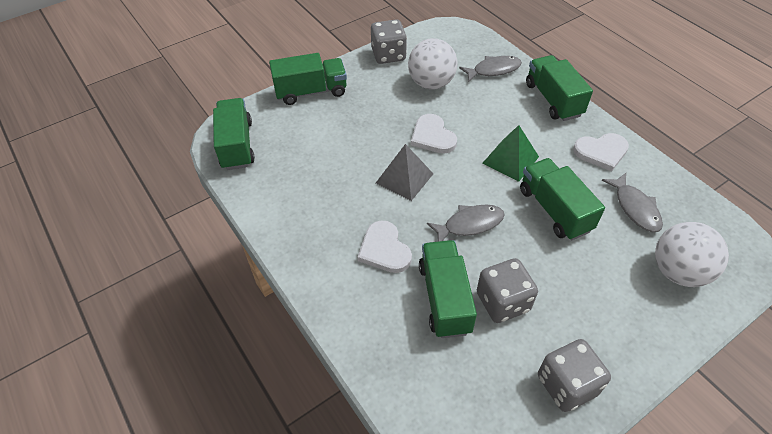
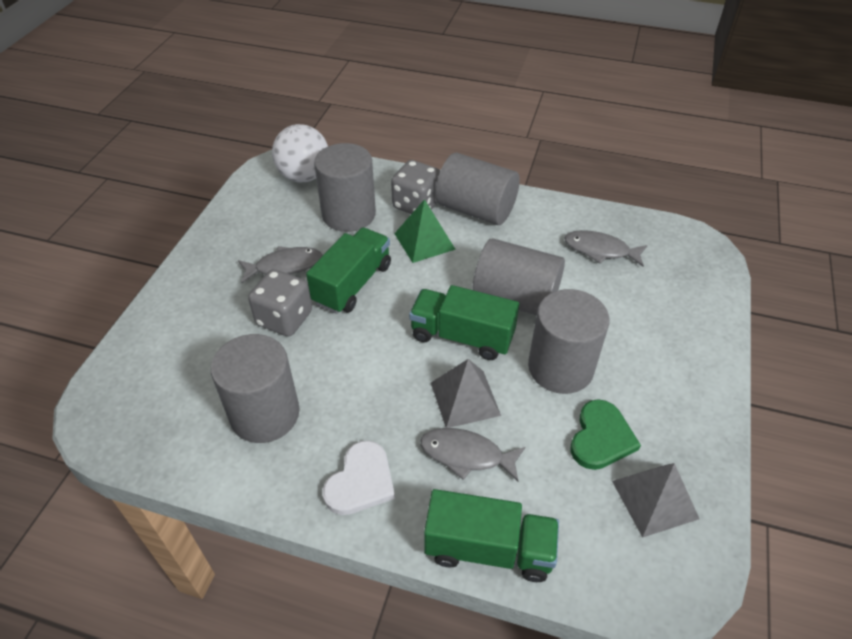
green heart: none = 0 -> [570,399,641,470] = 1
green truck: [213,98,255,170] [269,53,347,105] [419,240,477,338] [520,158,605,240] [526,55,593,121] = 5 -> [306,227,391,314] [409,285,519,360] [424,489,559,582] = 3
grey cylinder: none = 0 -> [211,334,300,443] [314,143,376,232] [435,153,520,225] [472,238,565,316] [528,289,609,394] = 5
grey dice: [371,20,407,64] [477,258,538,323] [538,339,611,412] = 3 -> [248,269,312,336] [391,160,440,214] = 2
grey pyramid: [376,144,433,201] = 1 -> [431,359,501,428] [612,463,699,538] = 2
white ball: [408,38,457,89] [655,222,729,287] = 2 -> [272,124,328,182] = 1
white heart: [358,221,412,273] [411,114,457,154] [573,133,629,171] = 3 -> [323,441,395,515] = 1

